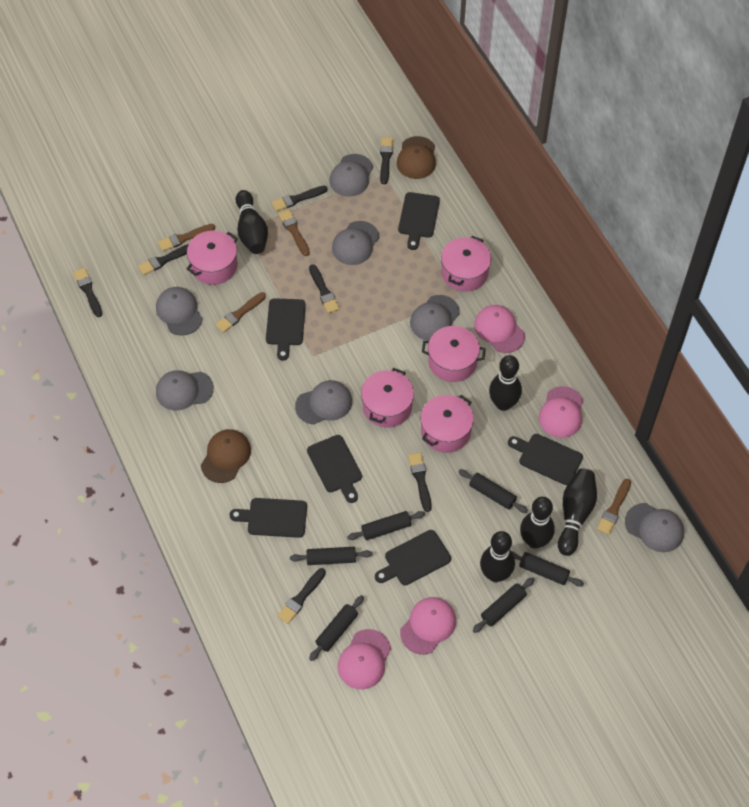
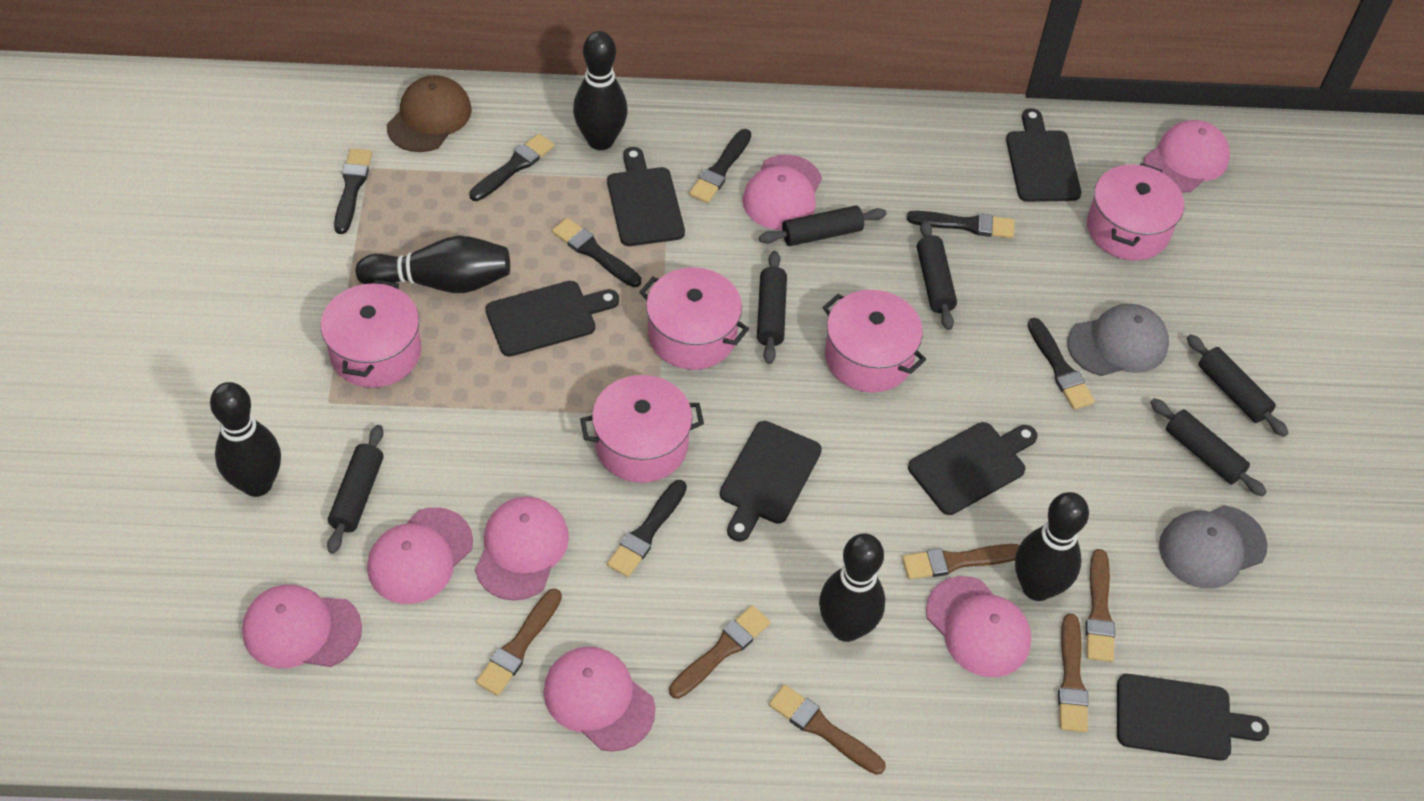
brown brush: [158,224,215,251] [215,292,266,333] [278,209,310,256] [597,479,631,535] = 4 -> [476,588,562,696] [669,605,771,699] [769,684,886,775] [902,544,1020,579] [1058,614,1088,732] [1086,549,1115,662] = 6
brown cap: [201,429,251,483] [397,136,436,179] = 2 -> [387,75,472,152] = 1
grey cap: [156,287,203,336] [156,370,214,410] [295,380,352,425] [330,154,373,197] [332,221,379,265] [410,295,460,341] [625,503,684,552] = 7 -> [1067,304,1169,376] [1159,505,1268,589] = 2
pink cap: [338,629,391,689] [400,597,456,654] [474,305,525,353] [539,386,583,438] = 4 -> [242,585,362,668] [367,507,473,604] [475,497,569,601] [544,646,656,752] [743,155,822,230] [926,576,1031,677] [1143,120,1230,193] = 7

